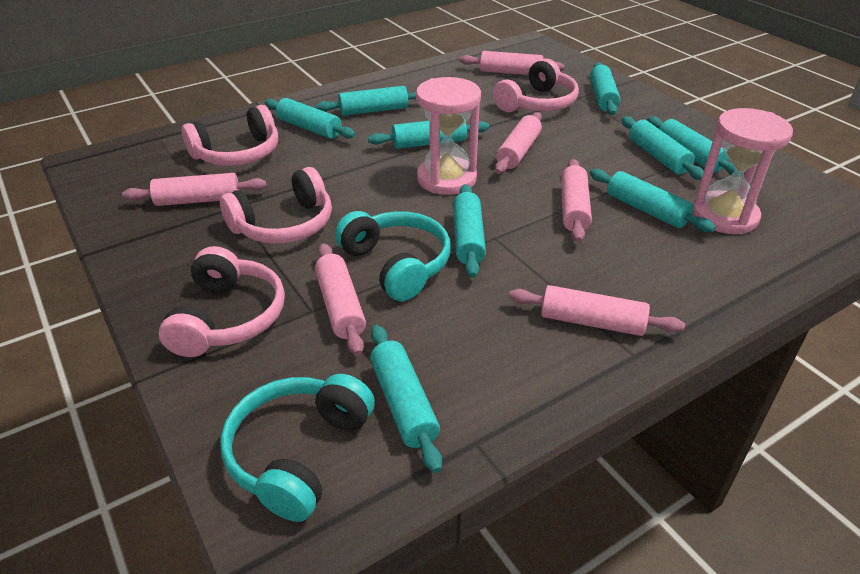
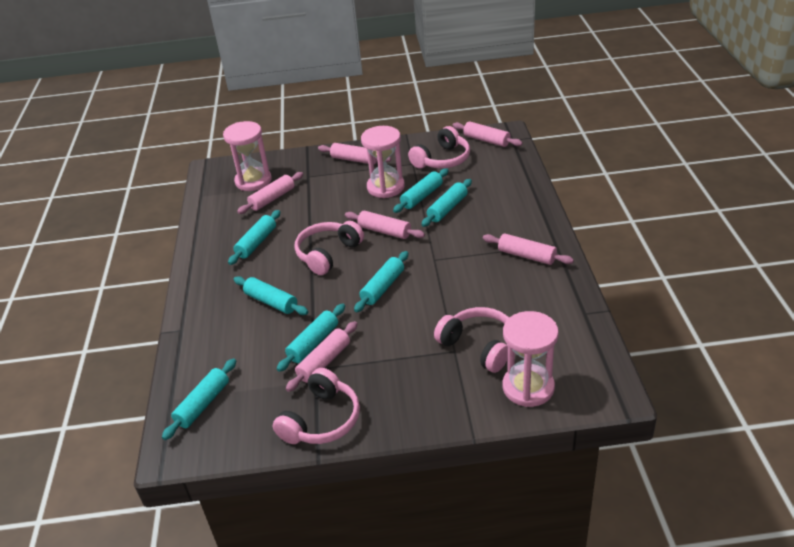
pink hourglass: [416,77,481,195] [692,108,793,234] = 2 -> [223,121,272,191] [361,126,405,198] [503,311,559,407] = 3
turquoise headphones: [220,374,375,522] [335,211,451,301] = 2 -> none = 0
turquoise rolling pin: [265,98,355,139] [316,86,416,116] [368,121,489,149] [370,325,442,473] [453,184,486,278] [590,62,620,115] [590,169,716,232] [622,116,704,180] [647,116,735,175] = 9 -> [162,358,236,440] [228,210,280,265] [234,276,308,315] [277,304,345,372] [354,251,408,312] [393,168,449,213] [421,179,472,227] = 7

